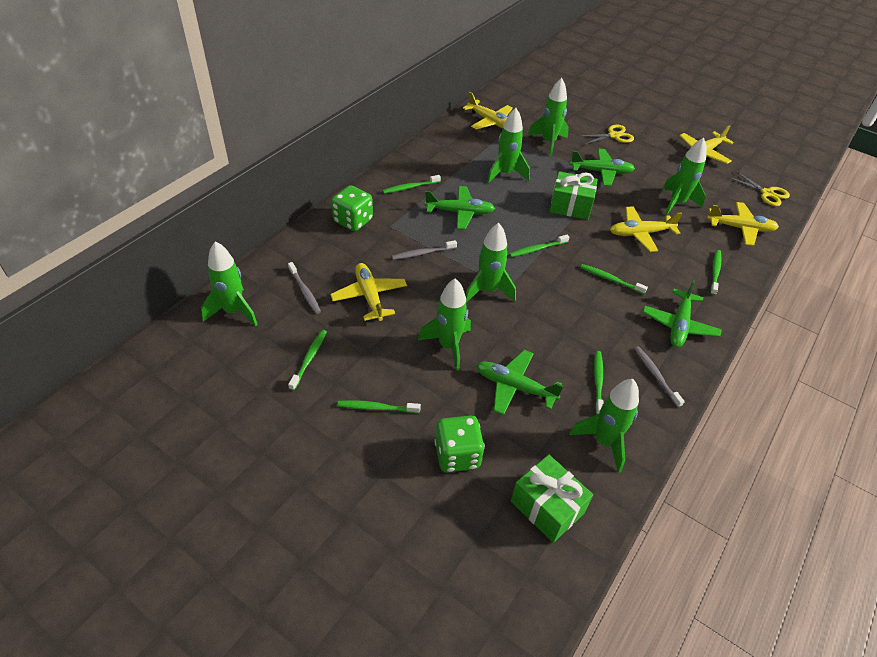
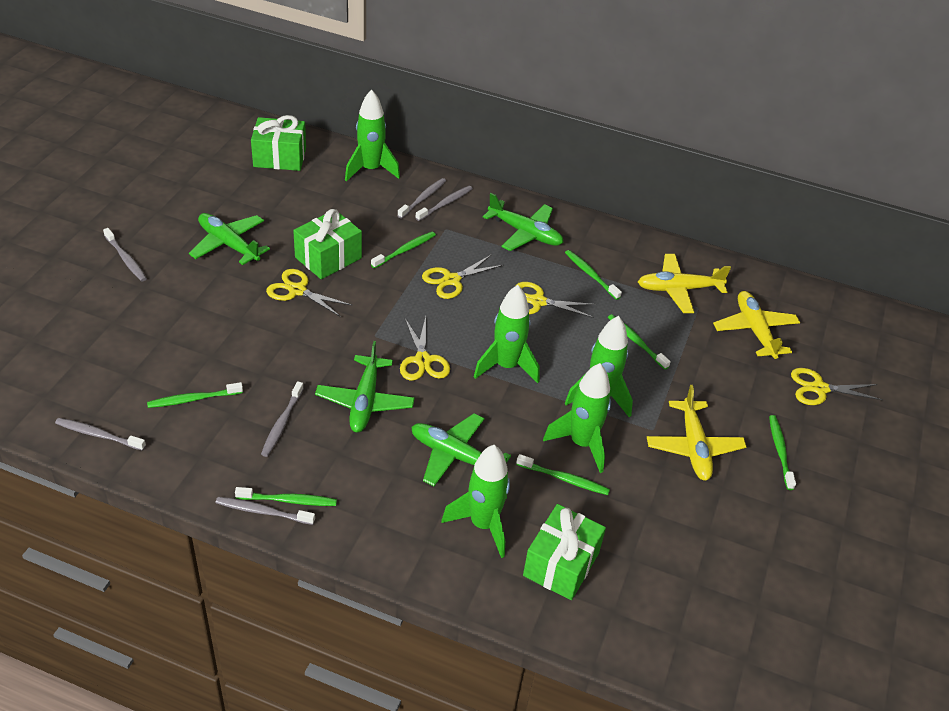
green dice: [332,185,373,231] [434,415,485,472] = 2 -> none = 0
green gift: [511,455,593,543] [549,171,598,220] = 2 -> [251,115,306,171] [293,209,362,279] [523,504,606,600] = 3
green rocket: [201,241,258,326] [418,278,471,371] [465,223,516,302] [487,108,530,183] [528,78,569,156] [569,379,639,473] [662,137,707,216] = 7 -> [345,89,400,182] [441,445,510,558] [474,285,539,383] [543,363,611,473] [565,316,633,418] = 5
grey toothbrush: [288,262,321,314] [392,240,457,260] [634,346,685,408] = 3 -> [55,418,146,451] [103,228,147,281] [216,497,315,525] [261,381,304,457] [397,178,446,219] [415,186,473,221] = 6
yellow plane: [330,263,407,321] [463,92,513,130] [610,206,682,252] [679,125,734,164] [707,202,779,246] = 5 -> [638,254,731,313] [647,385,746,480] [713,291,800,359] = 3
yellow scissors: [582,125,634,144] [728,171,790,206] = 2 -> [266,269,353,317] [400,317,450,381] [422,254,504,299] [516,282,596,318] [791,368,883,405] = 5

